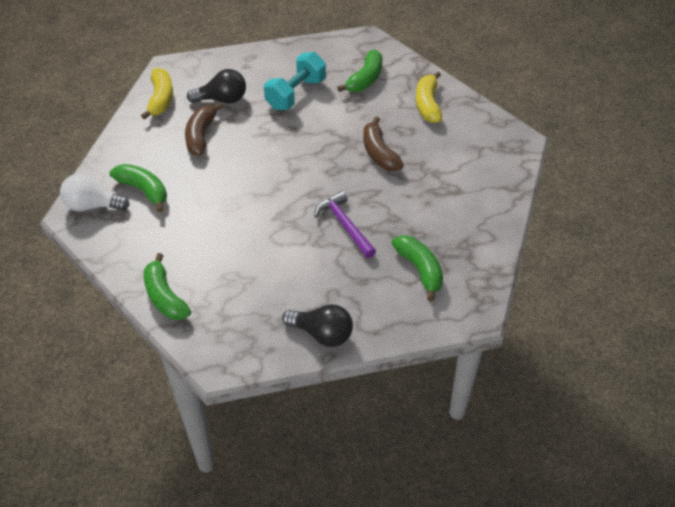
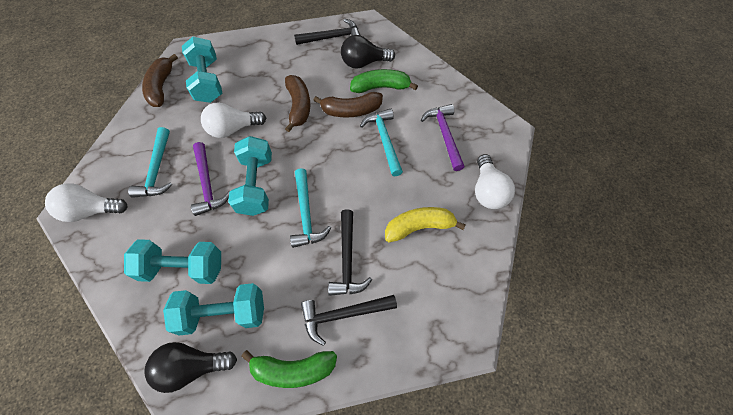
black hammer: none = 0 -> [294,19,360,45] [301,295,397,346] [328,210,372,296] = 3
brown banana: [185,103,223,156] [363,117,404,171] = 2 -> [142,54,178,107] [285,75,310,132] [313,92,383,118] = 3
green banana: [110,164,167,212] [144,253,191,320] [337,50,382,92] [392,235,443,301] = 4 -> [241,350,337,388] [350,69,418,93] = 2
purple hammer: [314,191,376,258] = 1 -> [191,142,230,216] [421,104,465,171] = 2
turquoise dumbbell: [264,52,326,110] = 1 -> [124,239,221,284] [163,283,264,335] [182,37,223,103] [228,136,272,216] = 4
turquoise hammer: none = 0 -> [128,127,172,198] [290,168,331,248] [360,109,403,176] = 3
white light bulb: [60,174,129,211] = 1 -> [45,183,128,222] [201,102,266,138] [475,154,515,209] = 3
yellow banana: [141,68,173,120] [416,72,442,123] = 2 -> [385,207,466,242] = 1

